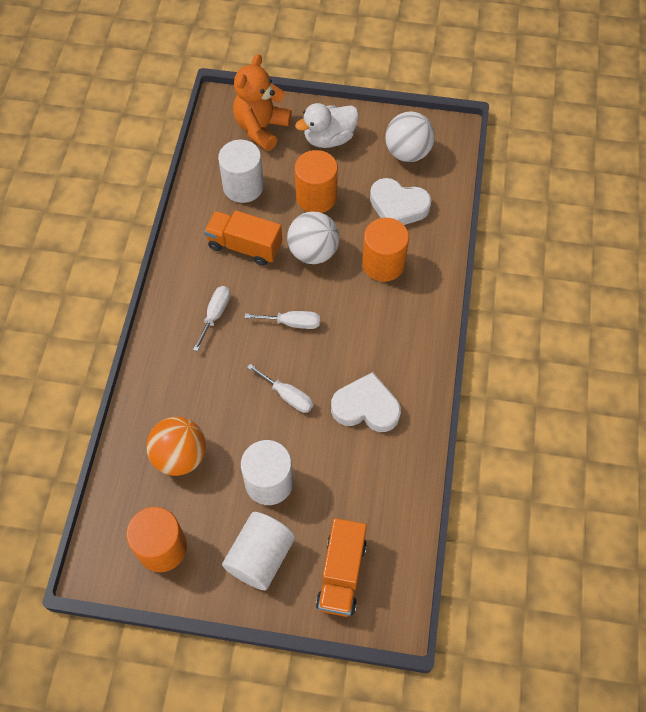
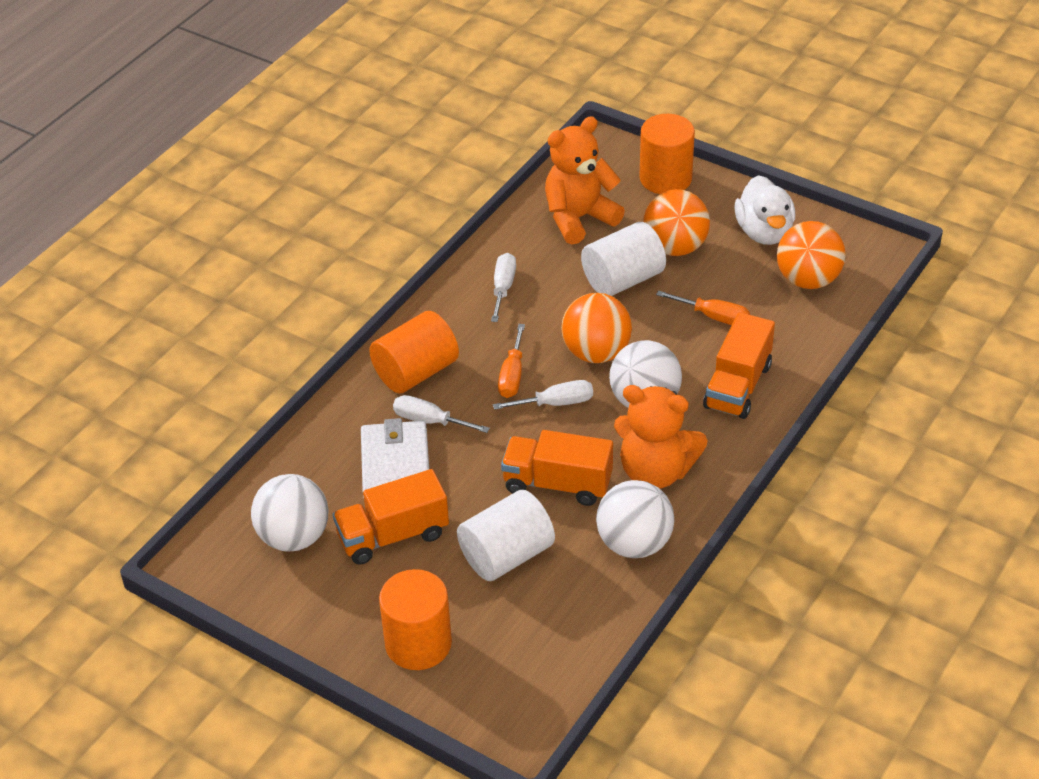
orange ball: [146,417,206,476] = 1 -> [561,293,632,363] [643,189,710,256] [777,221,846,289] = 3
orange screwdriver: none = 0 -> [498,324,525,398] [656,290,750,325] = 2
orange teddy bear: [233,54,292,151] = 1 -> [545,116,625,244] [614,385,708,489] = 2
orange truck: [204,210,282,266] [316,518,367,617] = 2 -> [333,469,449,564] [501,430,613,506] [703,312,775,419] = 3
white ball: [287,211,340,264] [385,111,435,162] = 2 -> [251,474,329,552] [596,480,674,558] [609,340,682,408] = 3
white cylinder: [218,140,264,203] [222,512,295,590] [241,440,293,505] = 3 -> [457,490,555,581] [581,222,666,296] = 2
white heart: [331,372,401,432] [370,178,431,225] = 2 -> none = 0
white wallet: none = 0 -> [361,418,429,498] = 1

